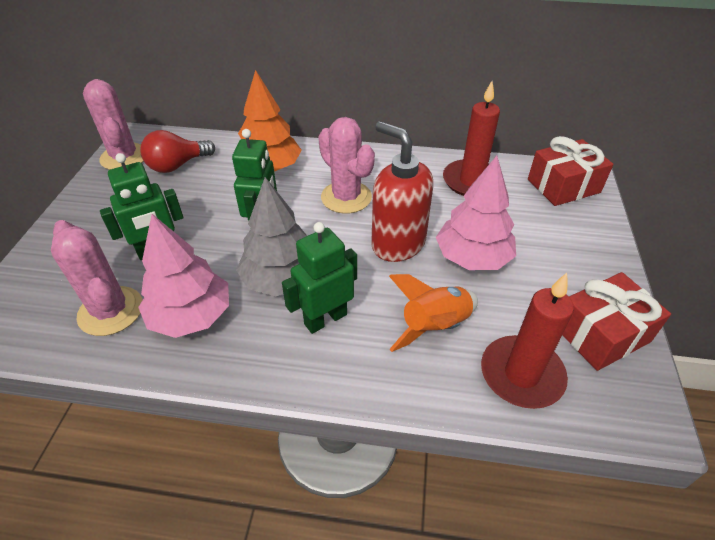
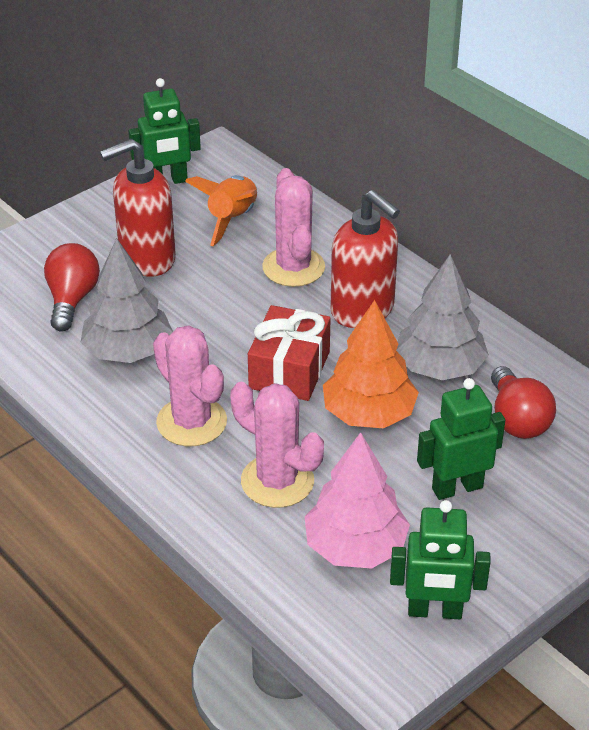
grey tree: [236,177,307,296] = 1 -> [81,238,173,363] [396,254,489,380] = 2
pink tree: [138,214,229,338] [436,156,516,270] = 2 -> [305,432,410,569] = 1
red candle: [443,81,500,196] [481,273,574,409] = 2 -> none = 0
red gift: [528,136,614,206] [563,272,671,371] = 2 -> [248,305,331,401] = 1
red light bulb: [140,130,215,173] = 1 -> [44,243,100,332] [491,366,556,439] = 2
red soap dispenser: [371,121,433,262] = 1 -> [100,139,176,277] [330,190,400,328] = 2

